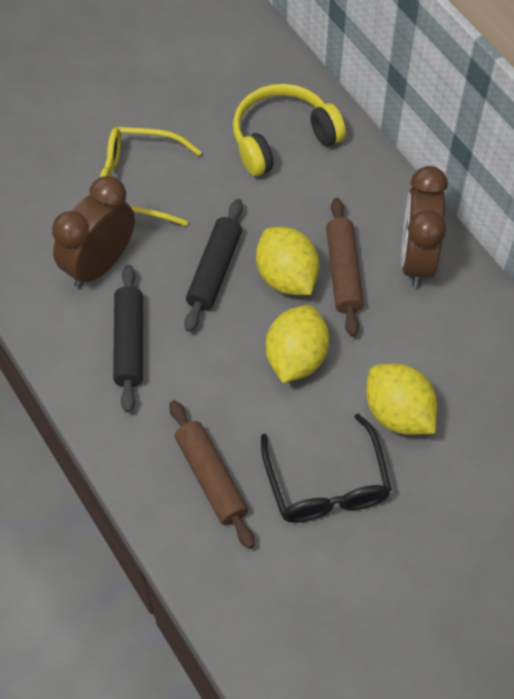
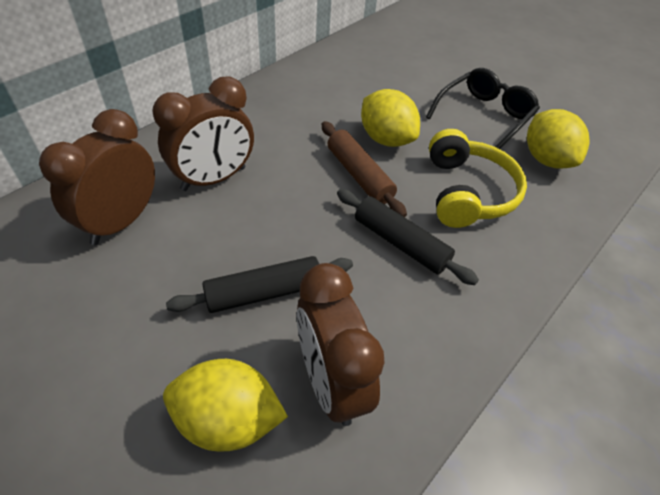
brown clock: [52,176,135,288] [401,166,448,288] = 2 -> [39,109,155,245] [152,76,254,191] [296,263,385,426] = 3
brown rolling pin: [169,400,254,549] [326,198,364,337] = 2 -> [322,121,407,217] = 1
yellow glasses: [100,127,202,226] = 1 -> none = 0

